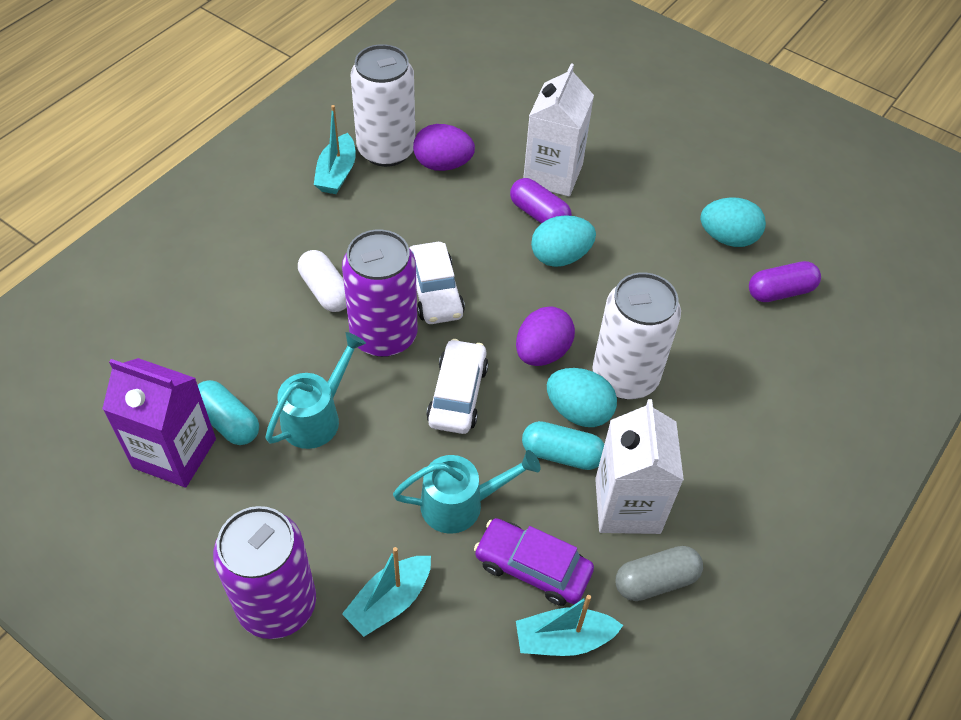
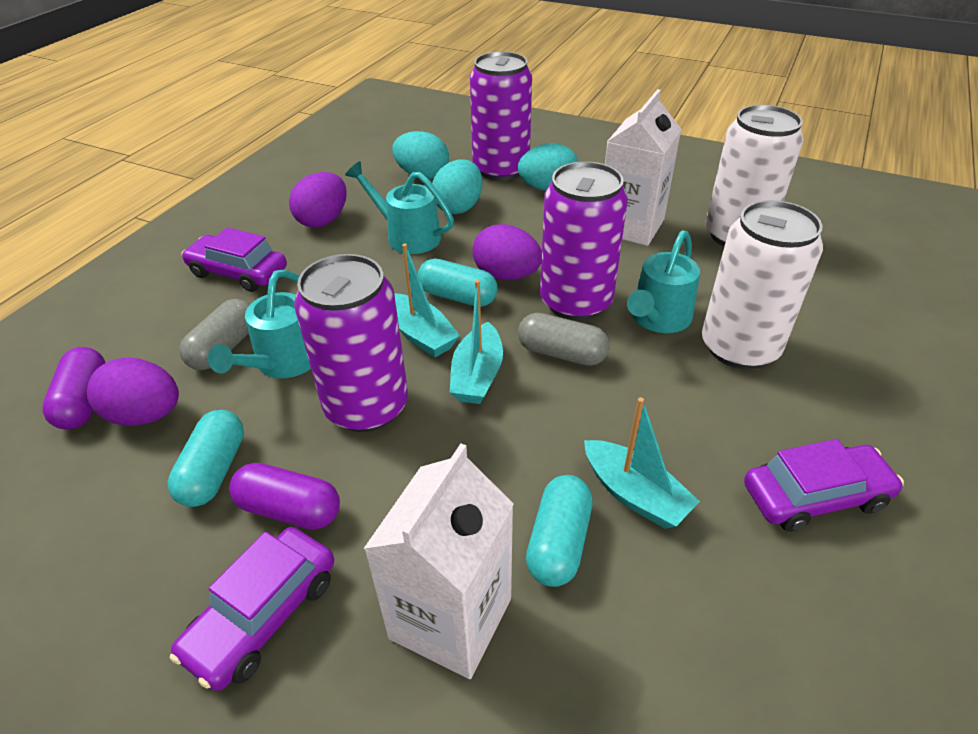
grey capsule: [616,546,703,601] = 1 -> [179,299,250,370] [518,313,610,366] = 2
purple can: [213,506,316,639] [342,229,418,357] = 2 -> [294,254,408,432] [470,51,532,181] [540,162,628,321] = 3
purple car: [474,518,594,606] = 1 -> [170,527,334,691] [181,227,287,292] [744,439,904,532] = 3
purple carton: [102,358,216,488] = 1 -> none = 0
purple egg: [413,124,475,171] [516,306,575,366] = 2 -> [87,358,179,426] [289,172,347,228] [472,224,542,280] = 3
turquoise capsule: [198,380,259,445] [522,421,604,470] = 2 -> [168,410,244,507] [418,259,498,307] [526,475,593,587] = 3
turquoise watering can: [265,332,366,449] [393,450,541,534] = 2 -> [208,270,311,378] [345,161,454,254] [627,230,700,333] = 3
white capsule: [298,250,347,312] = 1 -> none = 0
white car: [409,242,465,324] [426,339,488,434] = 2 -> none = 0

